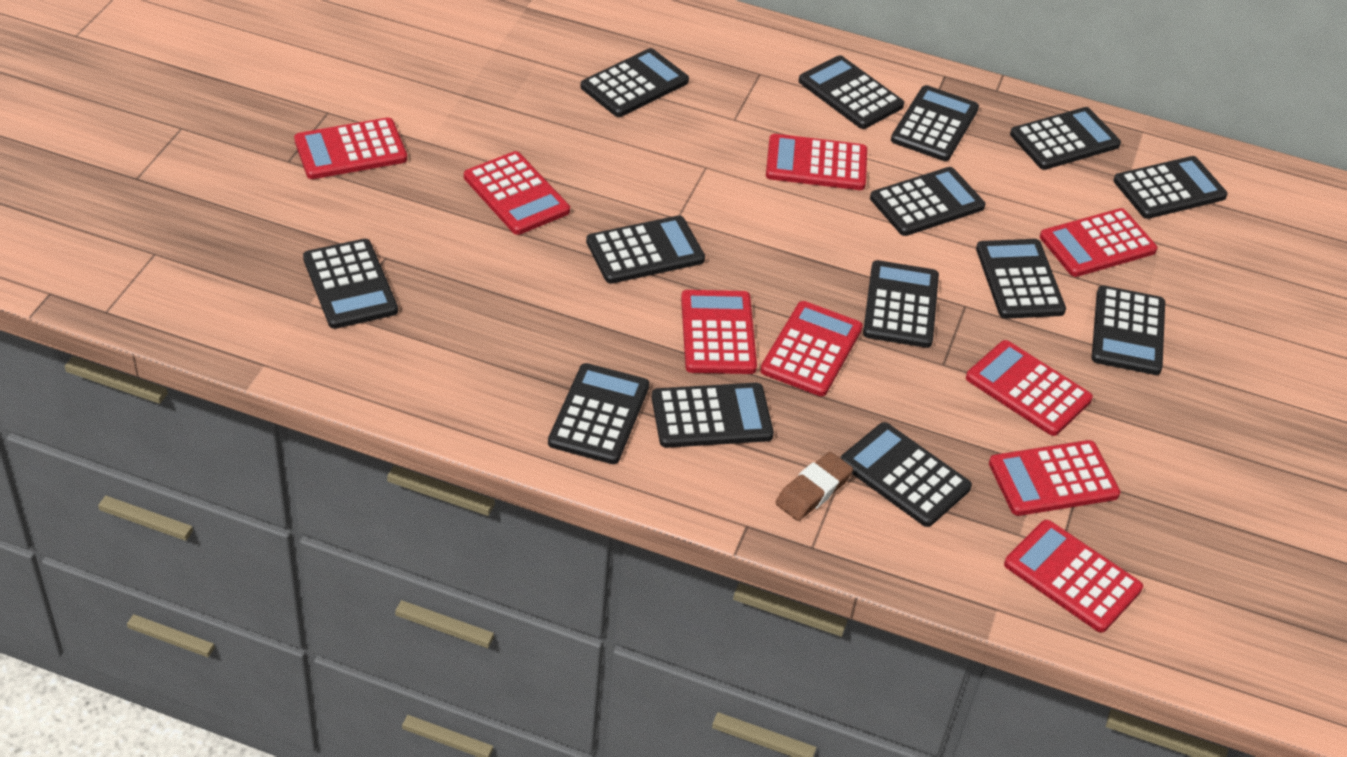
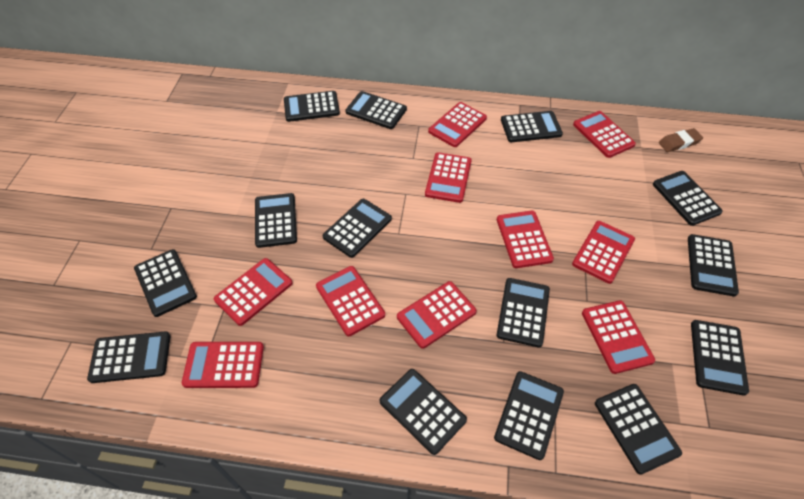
red calculator: [294,118,407,179] [464,151,570,235] [681,290,757,374] [760,301,863,396] [766,134,867,190] [966,340,1093,436] [989,440,1121,516] [1004,520,1143,633] [1040,208,1157,277] = 9 -> [182,342,264,388] [214,258,293,326] [316,266,385,336] [397,281,477,349] [425,152,472,203] [428,102,487,147] [497,211,554,268] [572,221,635,284] [573,111,636,158] [582,300,655,374] = 10

